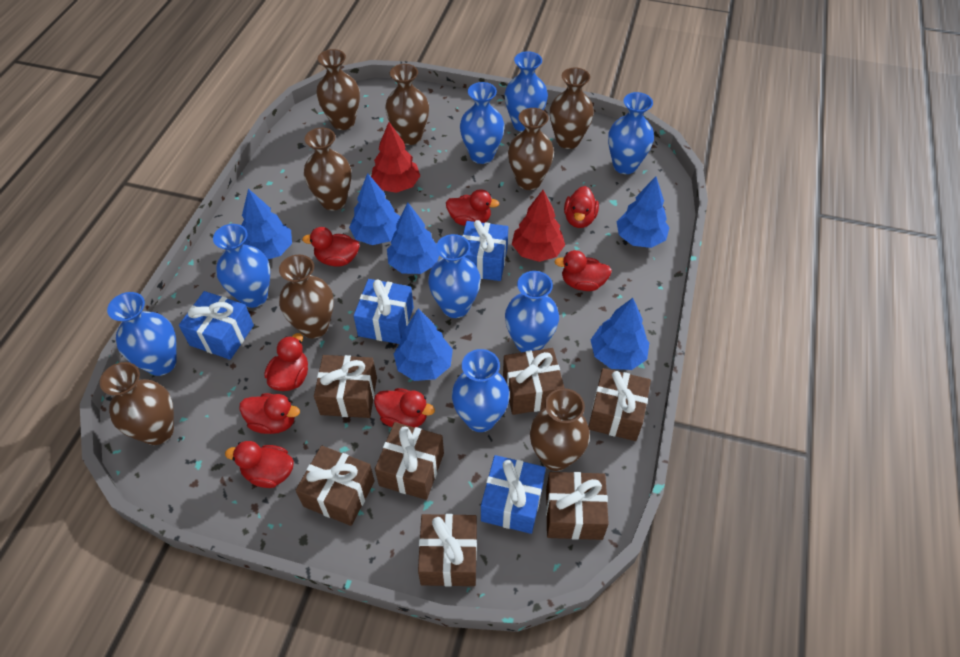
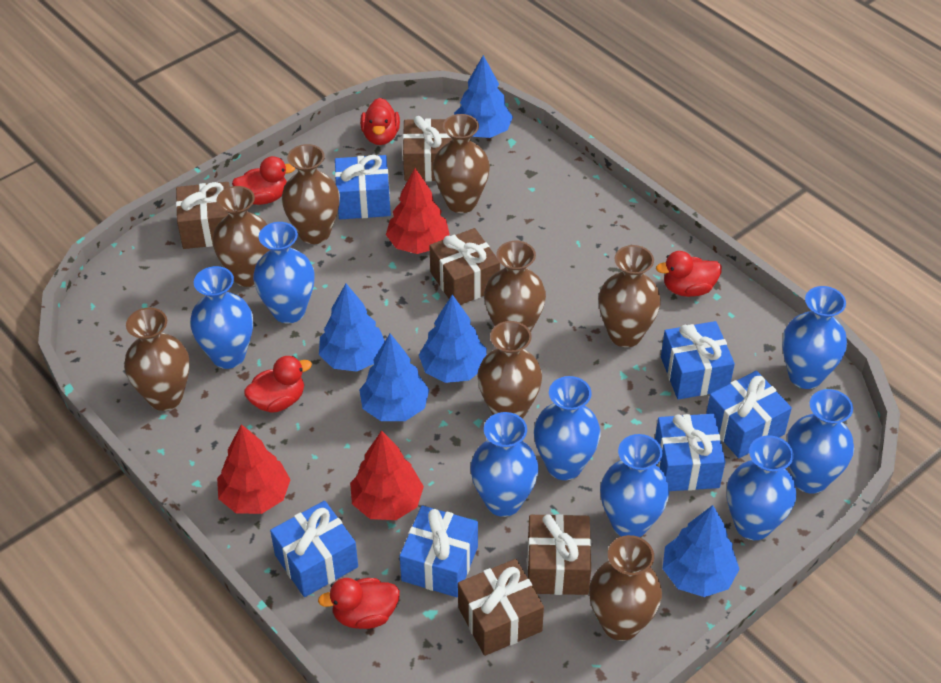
blue gift: [179,291,254,360] [353,279,414,344] [462,220,508,281] [481,455,546,534] = 4 -> [270,501,358,597] [335,155,391,219] [400,505,478,597] [655,414,725,491] [661,321,735,400] [706,371,792,458] = 6
blue tree: [241,189,292,259] [349,173,400,245] [387,203,439,274] [394,308,453,381] [591,298,649,370] [617,176,670,248] = 6 -> [319,284,385,372] [359,334,429,421] [419,294,487,383] [454,55,513,138] [662,505,739,597] = 5
brown gift: [296,446,375,526] [314,355,377,418] [375,422,444,500] [418,514,477,587] [503,348,565,415] [546,472,609,540] [589,368,651,441] = 7 -> [176,182,230,249] [403,116,452,181] [429,228,500,305] [458,559,544,656] [527,514,591,595] = 5
red duck: [225,441,294,488] [239,393,300,434] [264,333,308,391] [302,227,360,267] [374,388,435,427] [446,189,499,226] [554,250,612,291] [564,186,599,228] = 8 -> [232,156,295,205] [244,356,312,413] [318,578,400,629] [360,98,400,145] [656,251,722,297] = 5
red tree: [371,122,420,193] [512,190,565,262] = 2 -> [217,424,291,514] [350,430,424,520] [386,168,450,254] = 3

